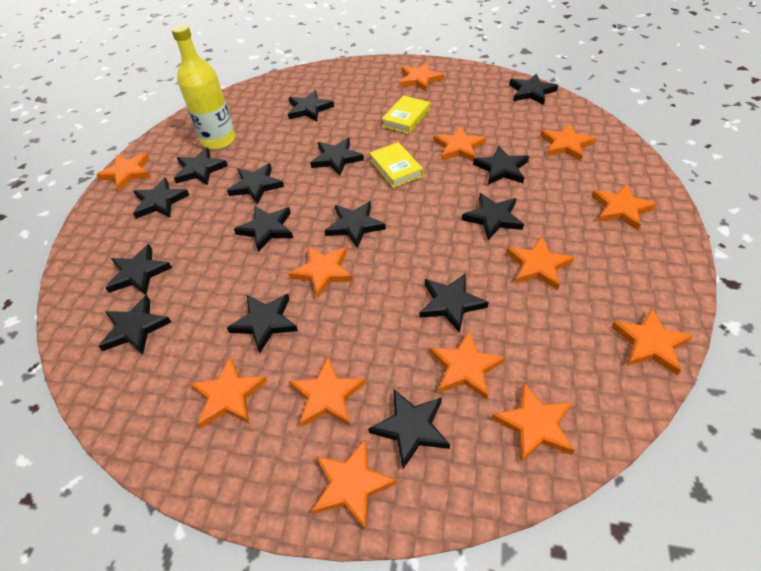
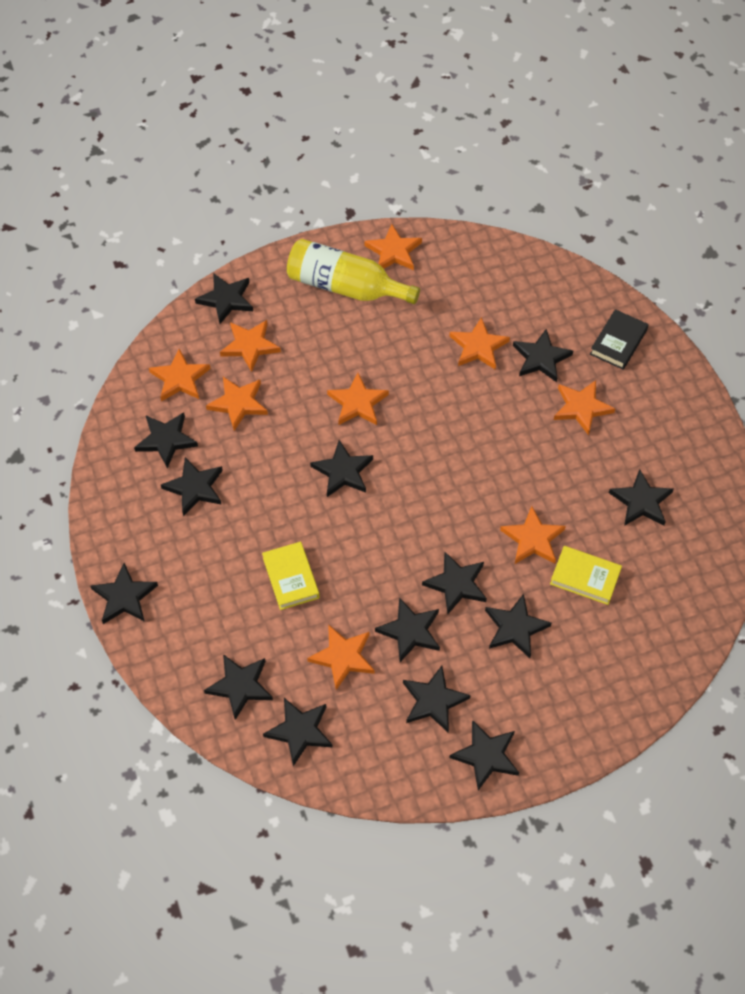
black book: none = 0 -> [590,309,648,370] = 1
black star: [98,295,171,355] [105,244,172,295] [133,177,189,219] [174,147,228,185] [227,163,284,205] [227,294,298,353] [234,206,293,252] [288,90,334,122] [310,138,364,176] [325,201,386,248] [368,389,450,469] [420,273,489,333] [462,193,524,240] [473,145,529,185] [509,73,558,105] = 15 -> [91,563,158,624] [134,412,198,468] [161,457,223,516] [195,273,253,324] [204,654,273,720] [263,698,333,766] [310,440,373,497] [375,598,440,662] [403,666,471,732] [422,552,487,614] [449,720,519,790] [485,594,551,658] [513,329,573,382] [609,469,674,526] = 14
orange star: [96,153,151,191] [190,356,267,428] [288,246,354,299] [289,356,366,427] [312,439,397,530] [400,62,444,92] [429,331,505,400] [433,126,486,161] [492,383,575,462] [506,236,574,290] [540,123,596,161] [591,184,657,230] [611,308,693,376] = 13 -> [149,349,210,402] [206,377,268,431] [220,320,281,372] [307,624,375,690] [327,373,389,425] [364,224,422,270] [449,317,510,370] [500,506,566,564] [554,380,615,435] = 9

